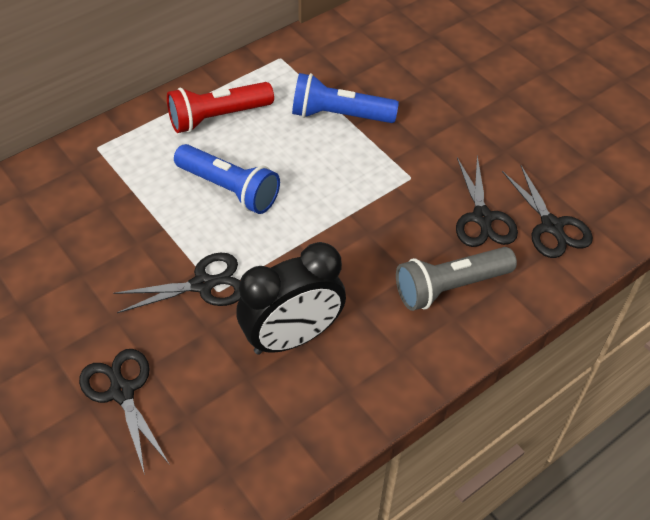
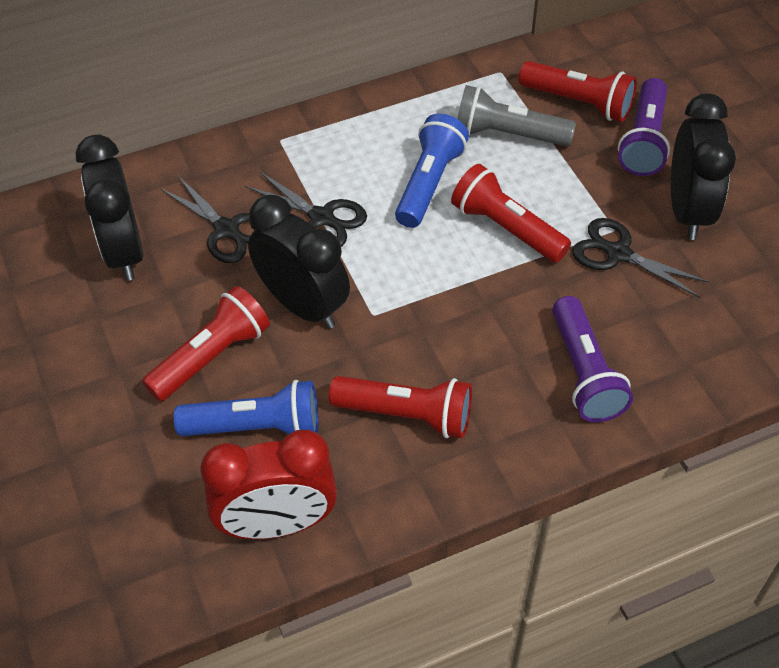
black clock: [236,242,346,355] = 1 -> [75,134,143,281] [248,195,350,329] [671,93,736,240] = 3
black scissors: [79,349,170,475] [113,253,240,313] [456,155,518,247] [502,164,593,258] = 4 -> [160,176,251,263] [245,171,367,247] [572,218,710,298] = 3
purple flashlight: none = 0 -> [552,296,633,422] [618,78,670,176] = 2
red clock: none = 0 -> [200,430,337,539] = 1
red flashlight: [167,82,274,133] = 1 -> [142,286,270,402] [329,376,472,438] [451,164,571,263] [519,61,637,122] = 4

